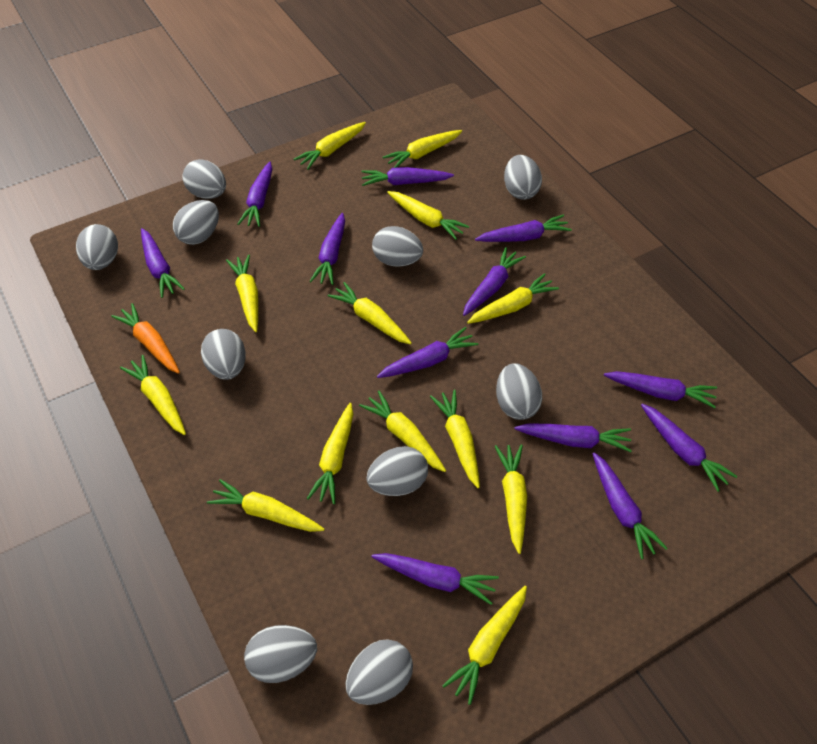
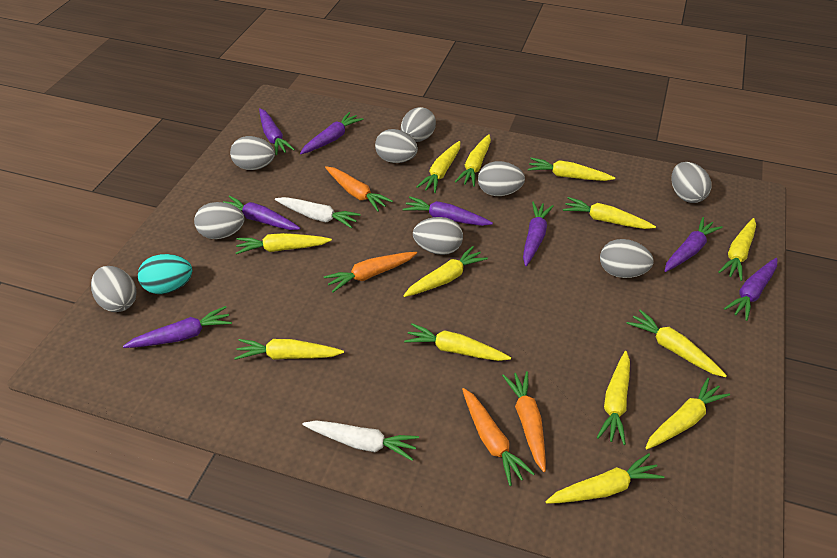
grey egg: [76,224,118,270] [173,200,219,245] [182,159,226,199] [201,329,246,380] [244,625,317,683] [346,639,413,705] [366,446,428,496] [372,226,423,266] [496,363,542,420] [504,155,542,200] = 10 -> [91,266,137,312] [194,202,245,239] [230,136,275,170] [375,129,418,163] [401,107,436,142] [413,217,463,255] [478,161,525,196] [600,239,654,278] [671,162,712,203] = 9
orange carrot: [111,303,180,374] = 1 -> [324,252,417,292] [325,166,393,212] [462,388,535,486] [502,371,546,472] = 4
purple carrot: [141,228,185,298] [237,161,272,227] [309,213,345,285] [361,167,454,186] [371,553,499,605] [377,327,478,378] [463,247,526,316] [475,215,572,242] [515,424,632,452] [592,452,667,559] [604,371,717,408] [641,404,738,492] = 12 -> [123,306,232,348] [223,195,300,230] [259,108,295,155] [300,112,363,154] [403,196,493,226] [523,202,554,266] [664,217,723,272] [724,258,777,321] = 8
turquoise egg: none = 0 -> [138,254,192,294] = 1
white carrot: none = 0 -> [275,197,360,228] [302,420,419,461] = 2

